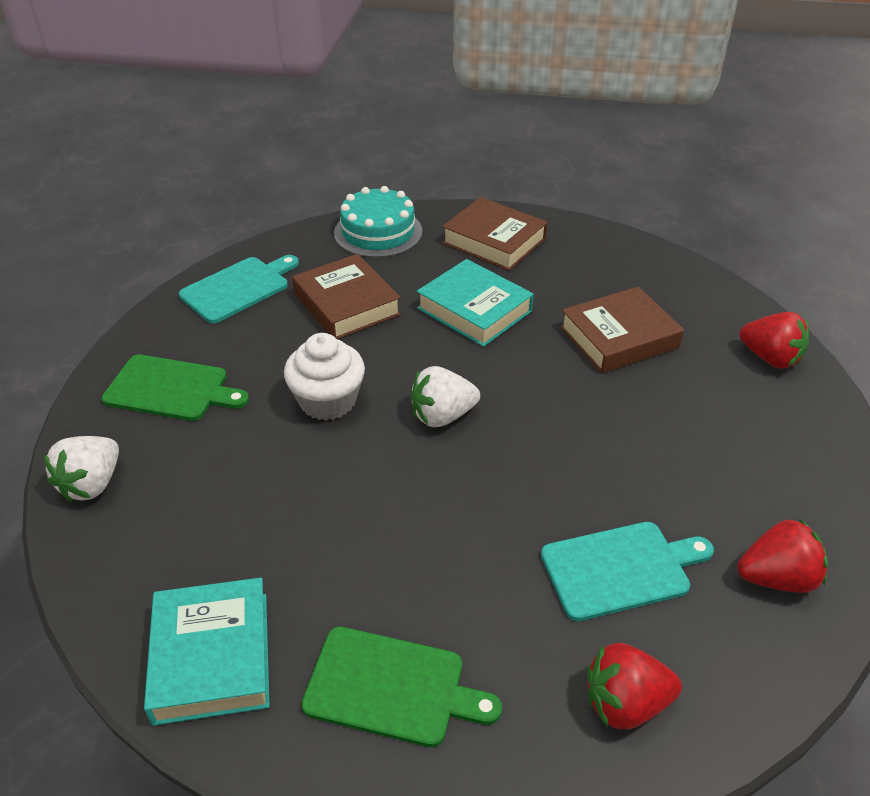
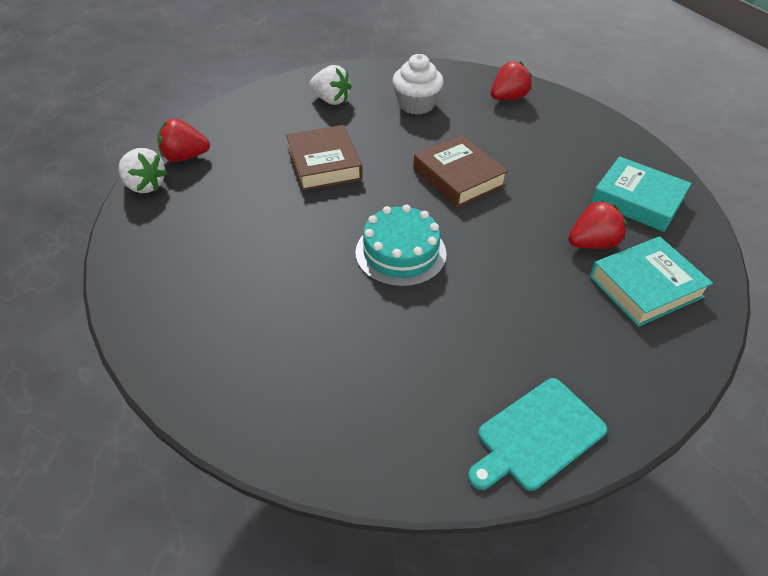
brown book: [292,254,401,339] [442,197,548,271] [560,287,684,373] = 3 -> [286,125,363,191] [413,135,508,208] = 2
green cutting board: [102,354,249,421] [302,626,502,747] = 2 -> none = 0
turquoise cutting board: [179,255,299,323] [541,522,714,621] = 2 -> [468,378,607,491] = 1

